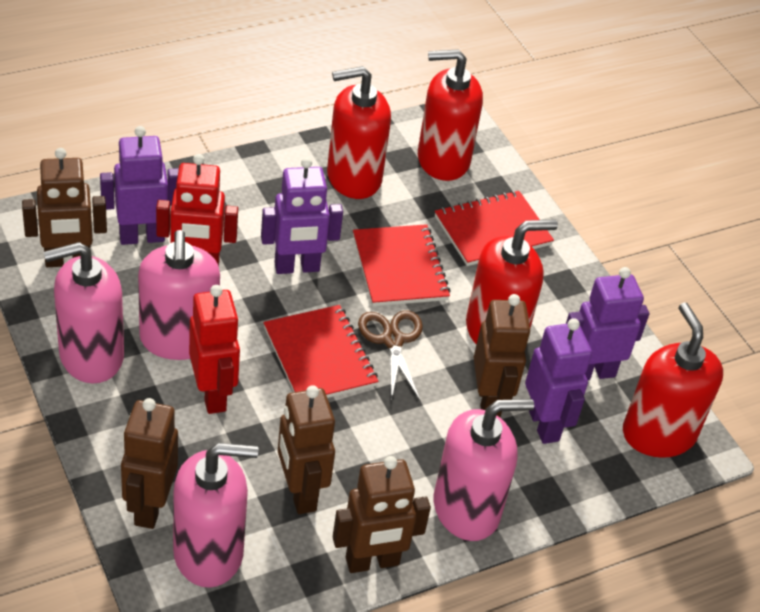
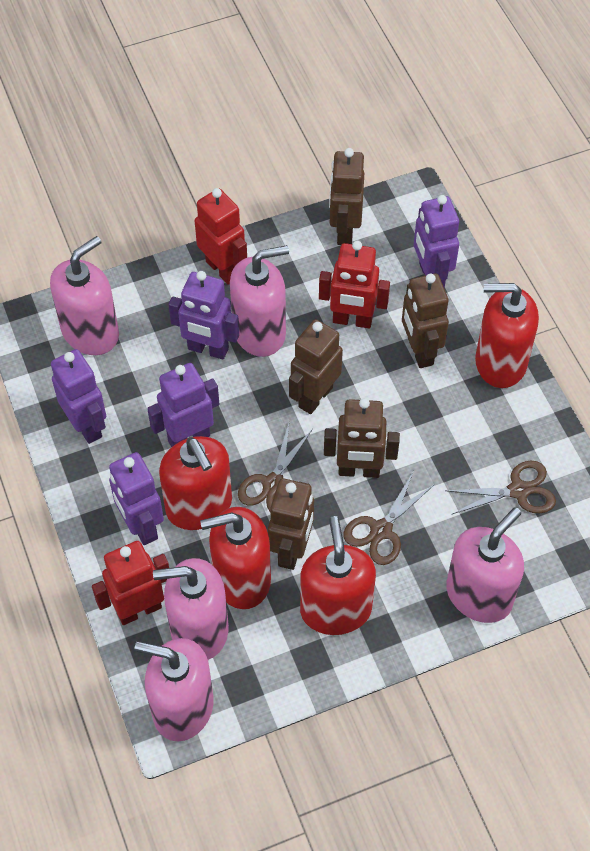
brown scissors: [358,310,423,401] = 1 -> [238,424,313,513] [343,471,435,565] [445,461,556,515] = 3
pink soap dispenser: [44,242,124,383] [138,230,220,360] [173,443,258,588] [434,399,534,541] = 4 -> [50,236,119,355] [135,638,214,741] [153,558,229,660] [230,245,289,357] [446,507,524,623] = 5
purple robot: [100,126,179,245] [261,157,343,274] [525,318,592,444] [566,267,649,380] = 4 -> [51,349,106,444] [109,452,164,545] [147,363,219,447] [168,271,239,360] [414,195,459,288] = 5
red notebook: [264,305,378,398] [353,224,451,306] [435,190,554,266] = 3 -> none = 0
red robot: [156,154,238,267] [189,285,240,414] = 2 -> [92,541,169,625] [195,188,247,285] [319,241,390,328] = 3

